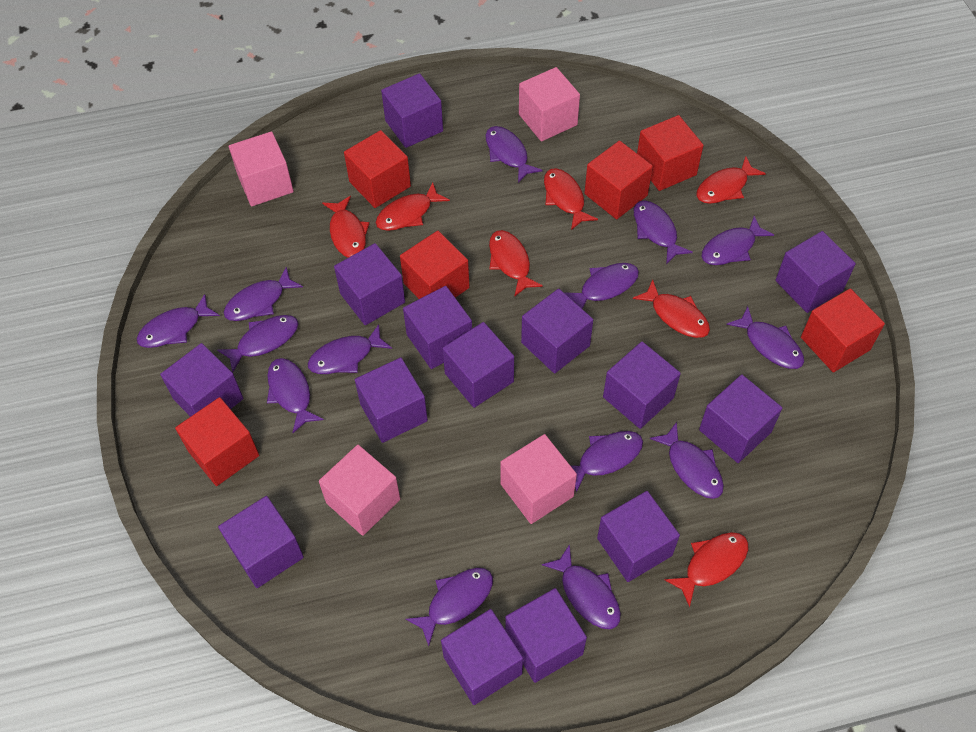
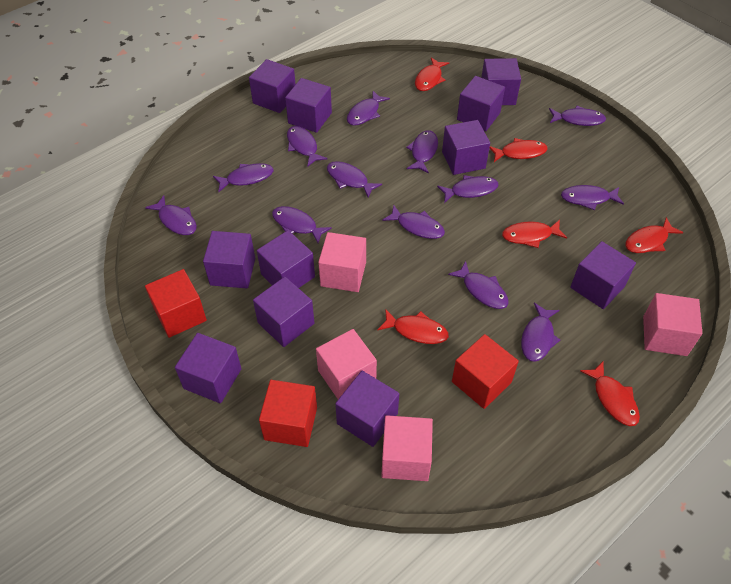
purple cube: [160,343,244,417] [218,496,304,588] [334,243,405,325] [355,357,428,443] [381,73,443,148] [403,286,472,369] [441,609,523,705] [442,322,514,408] [505,588,587,683] [521,289,593,374] [597,491,680,582] [603,341,681,429] [699,374,782,463] [775,231,856,313] = 14 -> [175,333,241,403] [203,231,255,288] [249,59,296,113] [253,277,314,347] [257,230,315,288] [285,78,332,133] [335,371,399,447] [442,120,490,175] [457,76,505,131] [481,58,521,105] [570,241,636,309] = 11
purple fish: [137,294,220,348] [217,315,299,373] [224,267,303,321] [267,358,324,433] [308,324,392,374] [406,568,493,646] [486,126,543,183] [542,544,621,629] [565,263,639,309] [570,431,643,493] [634,201,693,264] [650,422,724,499] [702,216,774,265] [726,306,804,369] = 14 -> [145,195,197,235] [213,163,273,192] [272,206,332,243] [287,126,327,167] [327,161,382,198] [347,91,390,126] [382,205,445,239] [406,130,438,173] [437,175,499,203] [448,261,509,309] [521,303,560,362] [549,106,606,126] [561,185,624,210] = 13
red cube: [175,397,259,486] [344,130,411,208] [400,231,470,299] [584,141,653,219] [637,115,704,191] [801,288,885,372] = 6 -> [145,269,207,338] [259,380,317,447] [452,334,519,409] = 3
red fish: [322,196,370,258] [376,182,450,231] [489,230,543,297] [544,168,598,230] [633,279,710,338] [665,532,749,607] [697,156,766,204] = 7 -> [377,309,449,344] [415,58,449,91] [489,138,548,162] [502,220,567,248] [580,361,640,426] [625,217,683,253] = 6

